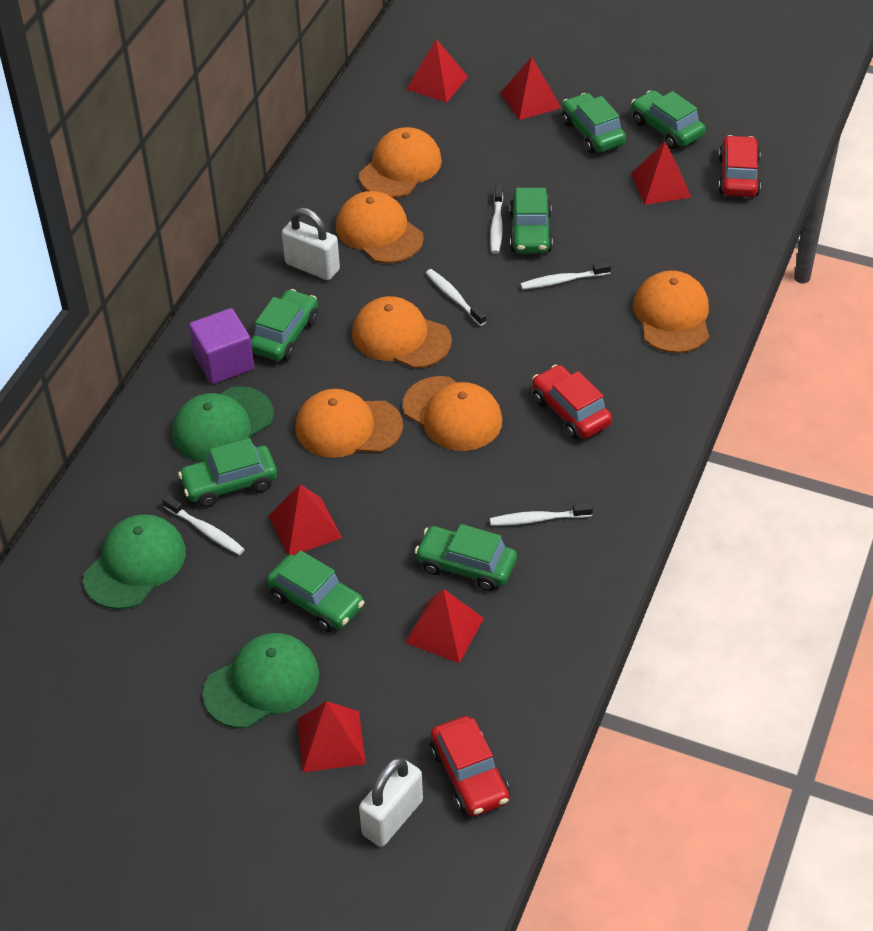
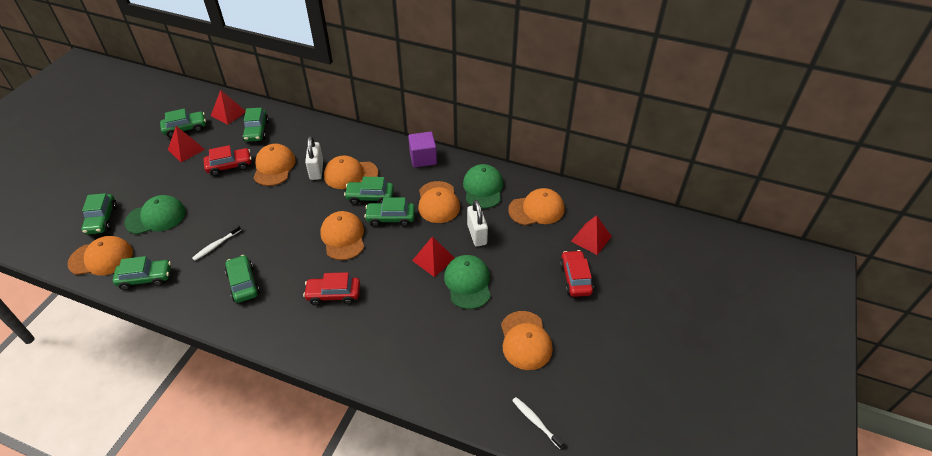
orange cap: [296,389,403,458] [336,191,424,263] [352,296,452,369] [359,127,442,198] [403,376,502,451] [633,271,709,353] = 6 -> [67,236,133,275] [254,144,296,186] [321,211,364,260] [324,156,378,189] [418,181,460,223] [501,311,553,370] [508,188,565,226] = 7
red pyramid: [269,484,342,555] [297,701,366,772] [405,589,484,663] [407,39,468,103] [500,57,561,120] [631,141,691,205] = 6 -> [168,126,205,162] [211,90,246,125] [412,236,454,277] [571,215,612,255] = 4
white toothbrush: [163,495,245,555] [426,269,486,326] [490,186,503,254] [490,503,593,526] [521,262,611,290] = 5 -> [192,224,241,261] [512,397,564,449] = 2

